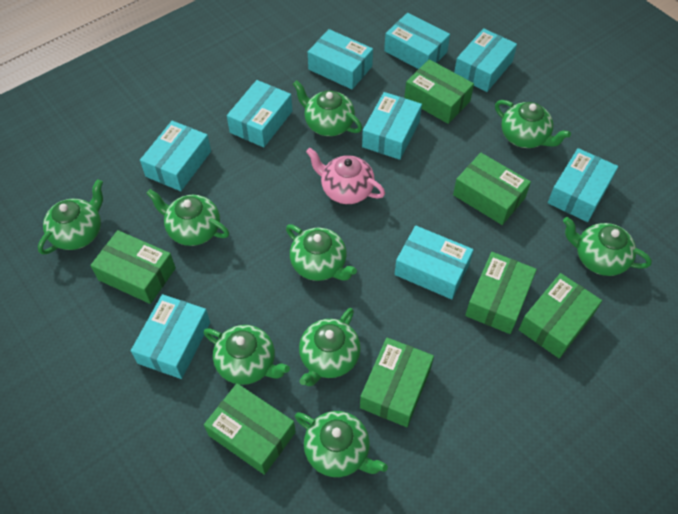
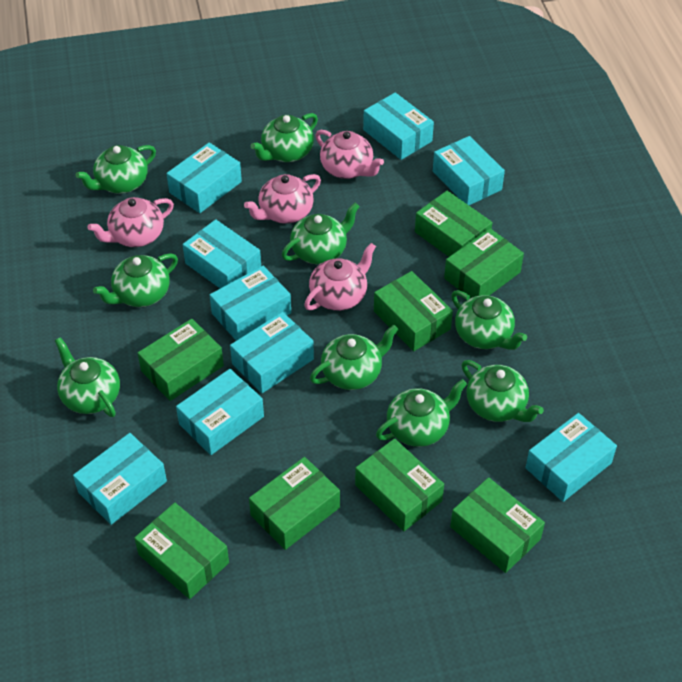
green box: [90,230,176,304] [204,383,296,475] [360,337,434,427] [404,59,474,124] [453,153,531,225] [465,252,537,334] [519,273,602,359] = 7 -> [134,503,229,599] [138,319,224,401] [249,457,340,550] [355,438,444,531] [374,271,453,351] [415,191,493,257] [444,228,524,298] [450,477,545,573] = 8
pink teapot: [306,148,385,204] = 1 -> [88,197,174,247] [244,174,321,224] [304,243,376,311] [315,130,384,179] = 4

